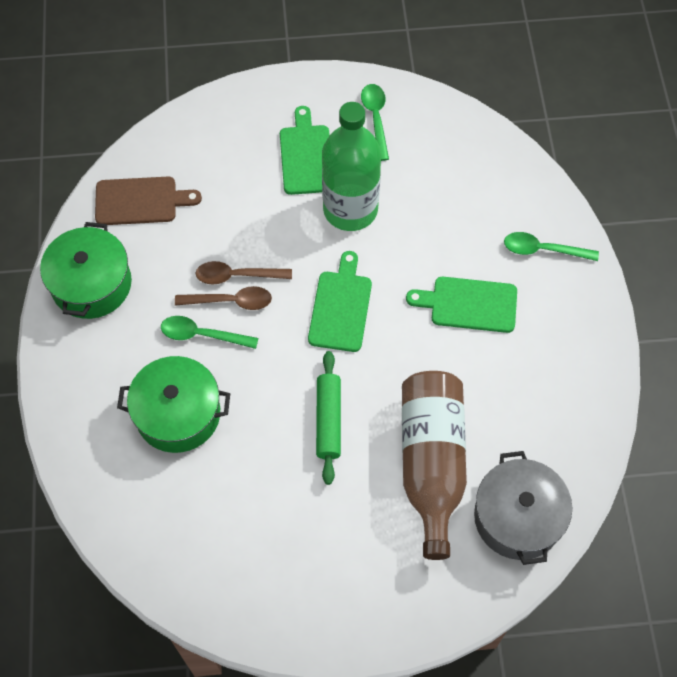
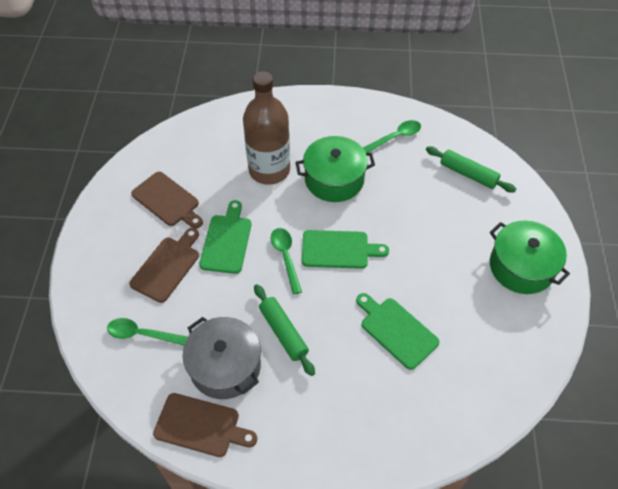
brown cutting board: [95,177,202,225] = 1 -> [129,228,199,303] [131,172,203,229] [153,393,257,457] = 3
brown spoon: [175,286,272,310] [196,261,292,285] = 2 -> none = 0
green bottle: [322,102,381,231] = 1 -> none = 0
green rolling pin: [316,351,341,485] = 1 -> [254,284,315,376] [426,146,516,193] = 2

